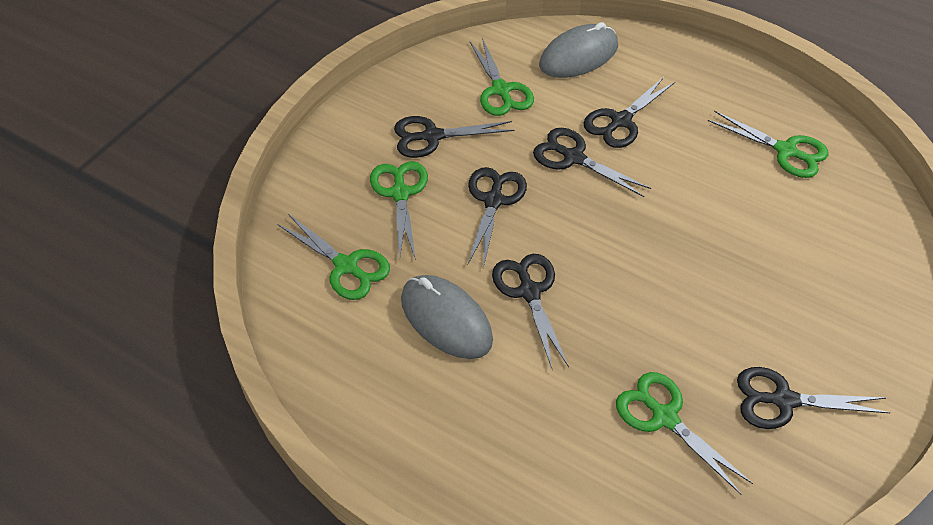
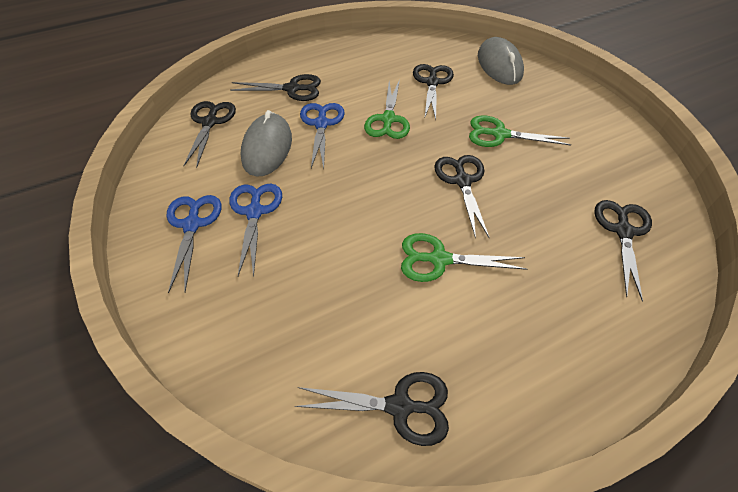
blue scissors: none = 0 -> [167,195,222,293] [229,184,282,277] [300,103,345,168] = 3
green scissors: [277,214,390,300] [370,161,428,260] [470,38,534,116] [616,372,753,494] [708,111,828,178] = 5 -> [364,80,410,139] [401,233,527,282] [469,115,571,147] = 3

